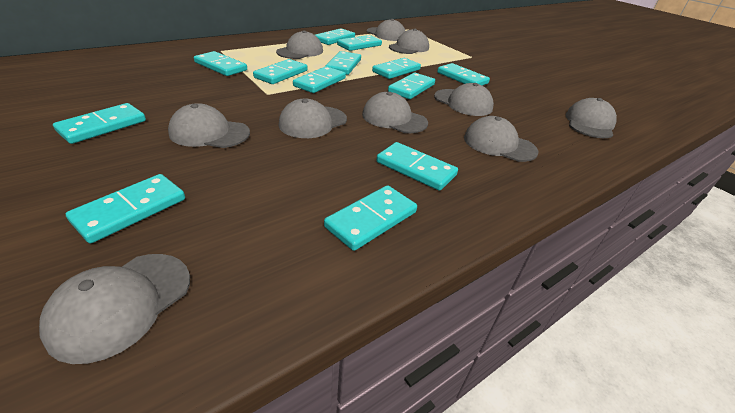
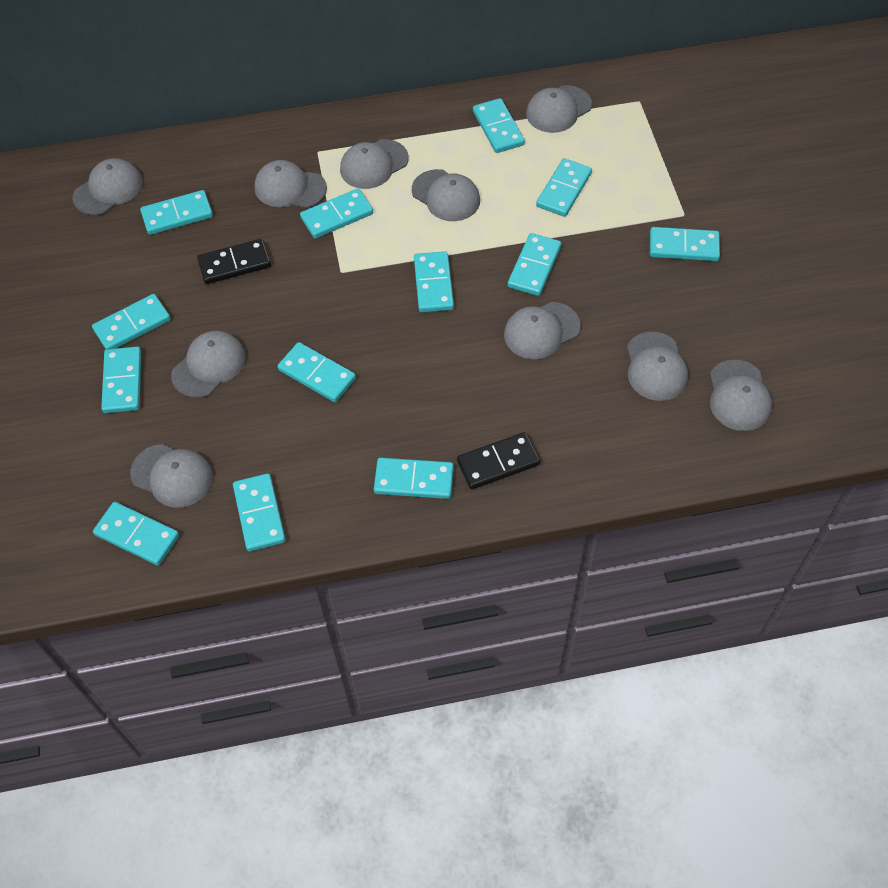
black domino: none = 0 -> [197,238,271,284] [457,432,540,490] = 2

